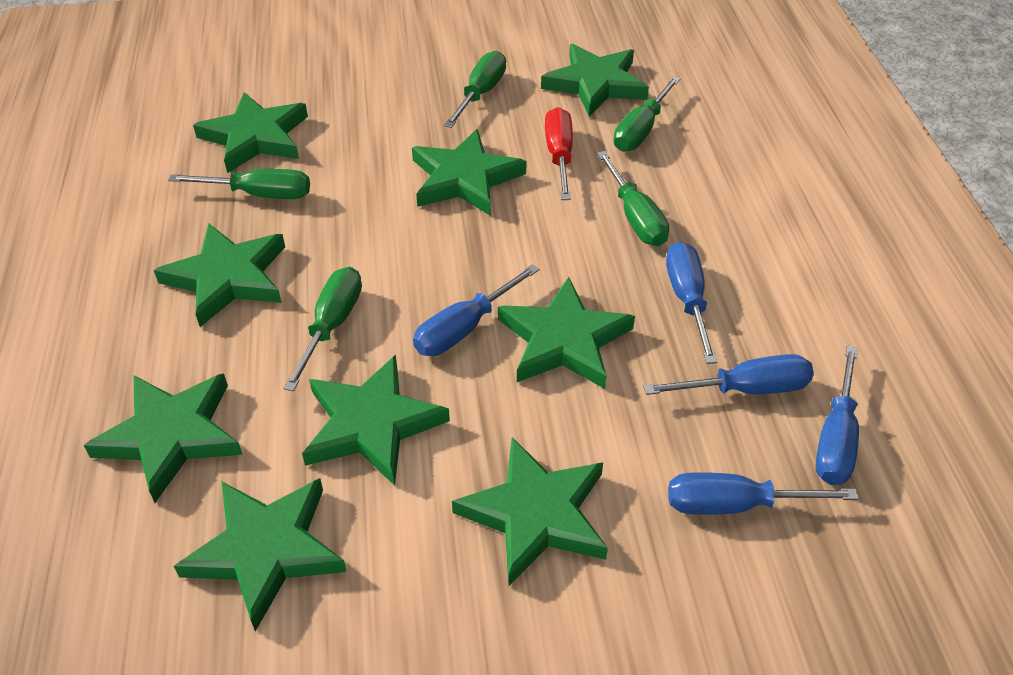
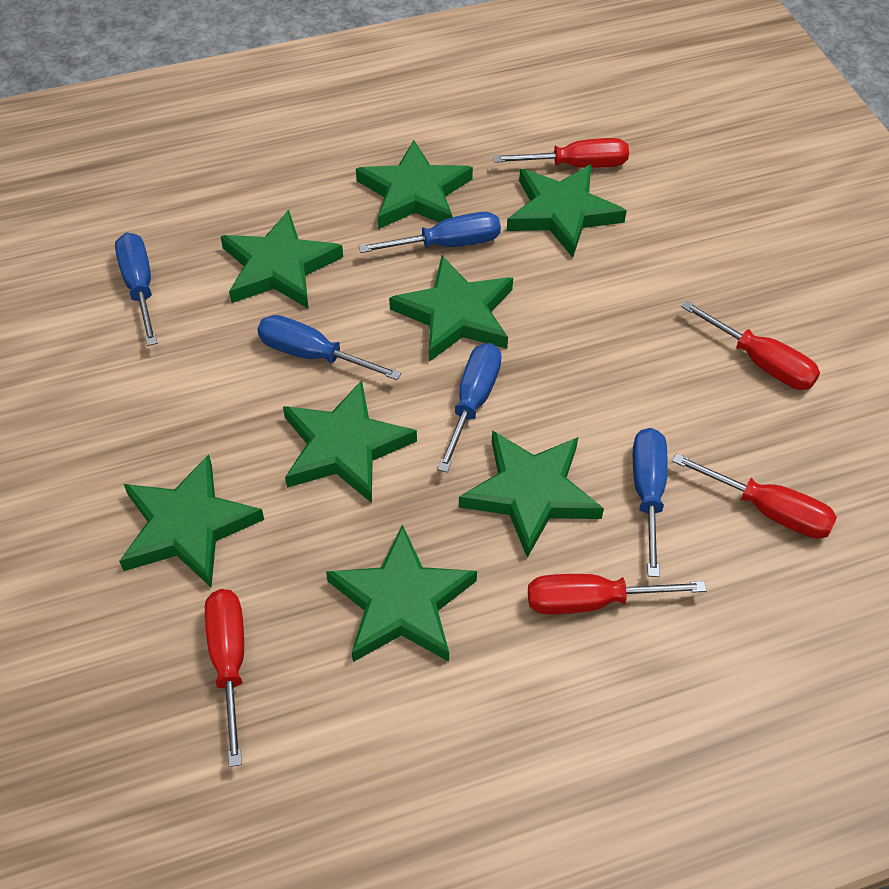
green screwdriver: [168,169,310,199] [283,267,362,391] [444,51,506,128] [597,151,669,246] [613,76,680,151] = 5 -> none = 0
green star: [83,373,243,503] [154,224,285,327] [174,478,347,631] [193,92,308,173] [302,355,450,486] [412,129,526,216] [452,437,608,586] [498,277,635,389] [541,44,649,117] = 9 -> [119,454,264,588] [220,210,343,309] [283,380,417,503] [326,524,477,662] [356,140,473,229] [389,256,513,362] [459,430,604,558] [507,164,627,258] = 8
red screwdriver: [545,107,573,200] = 1 -> [205,589,244,767] [493,138,629,168] [528,574,707,614] [672,453,837,539] [681,301,820,390] = 5

